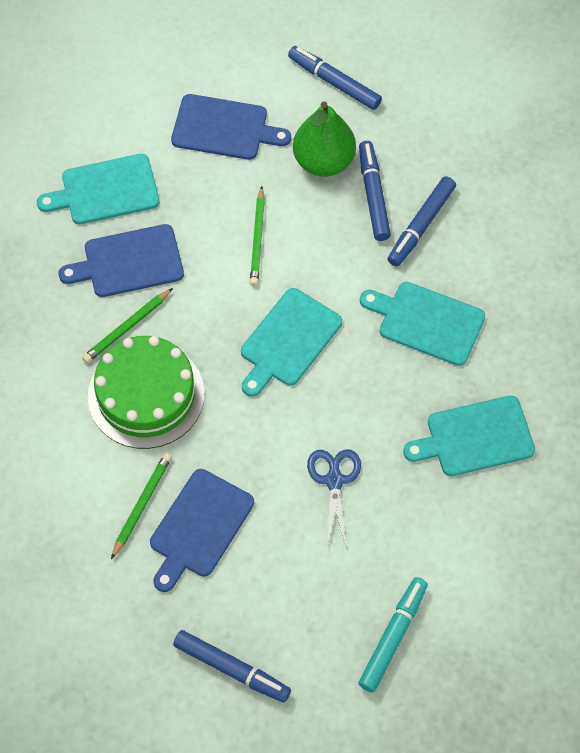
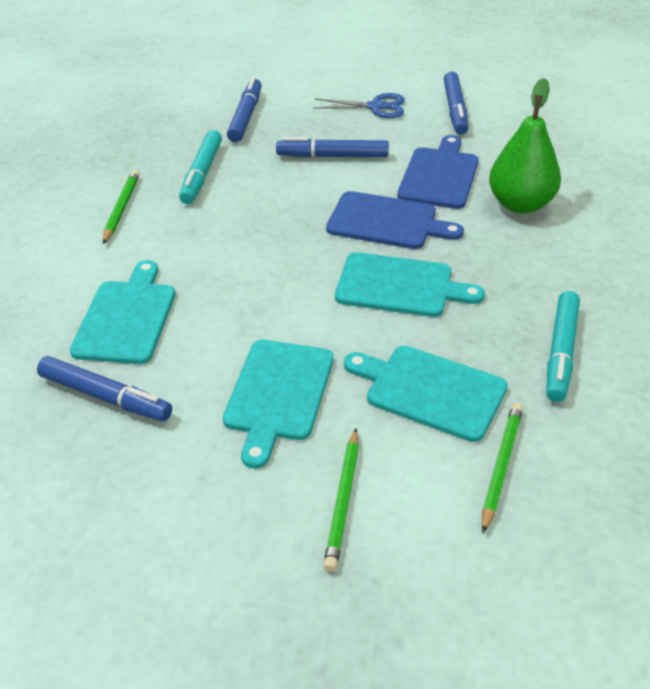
blue cutting board: [59,224,184,297] [150,469,254,592] [171,94,291,160] = 3 -> [326,191,464,249] [397,135,479,209] = 2
green cake: [88,336,205,449] = 1 -> none = 0
turquoise marker: [358,577,428,692] = 1 -> [179,130,222,204] [546,291,580,402] = 2

